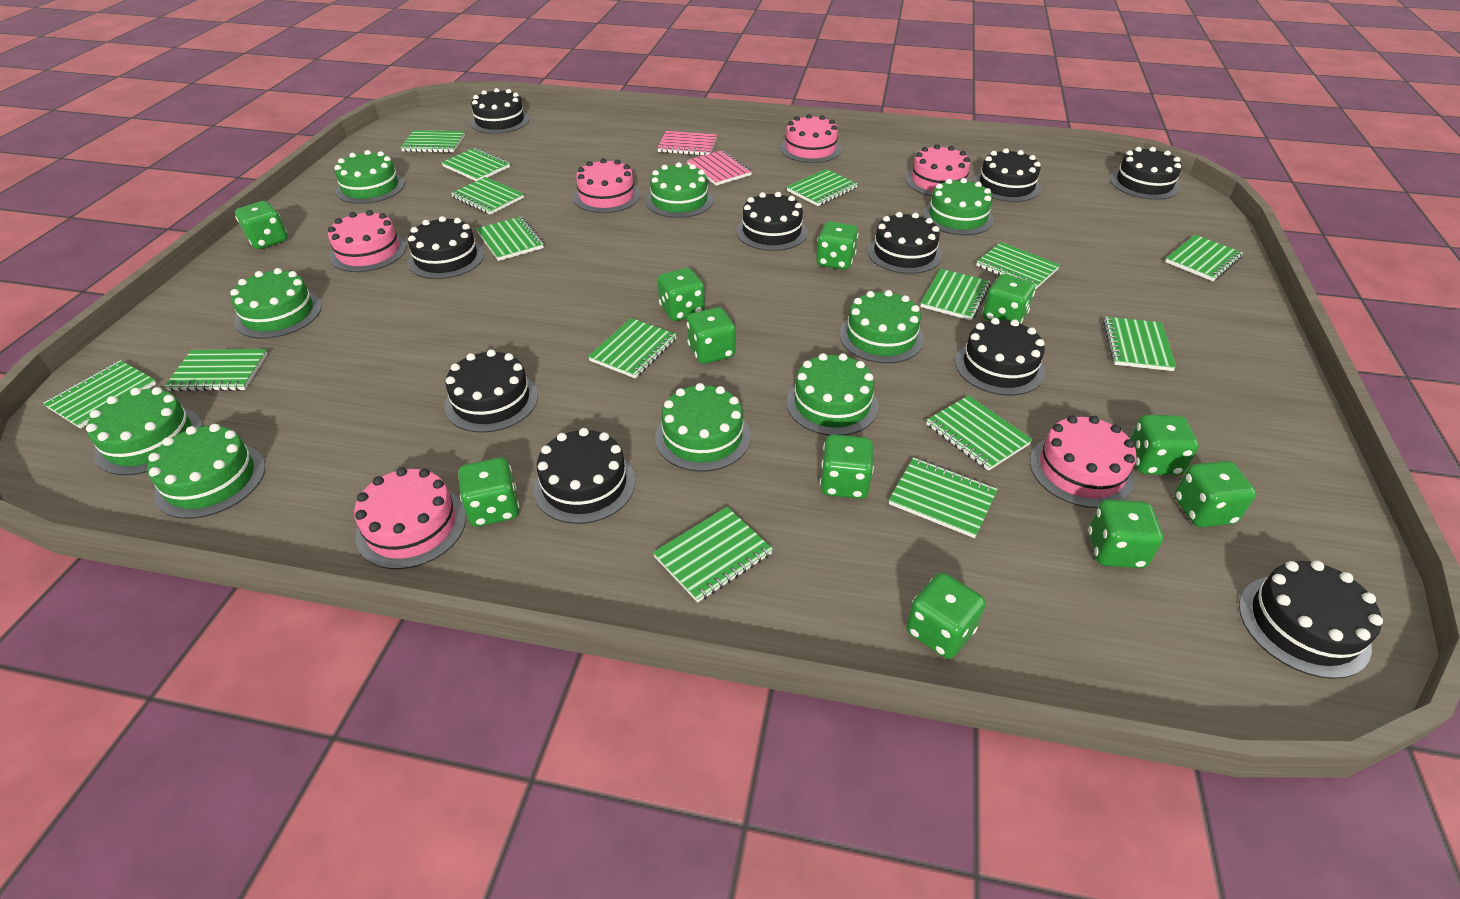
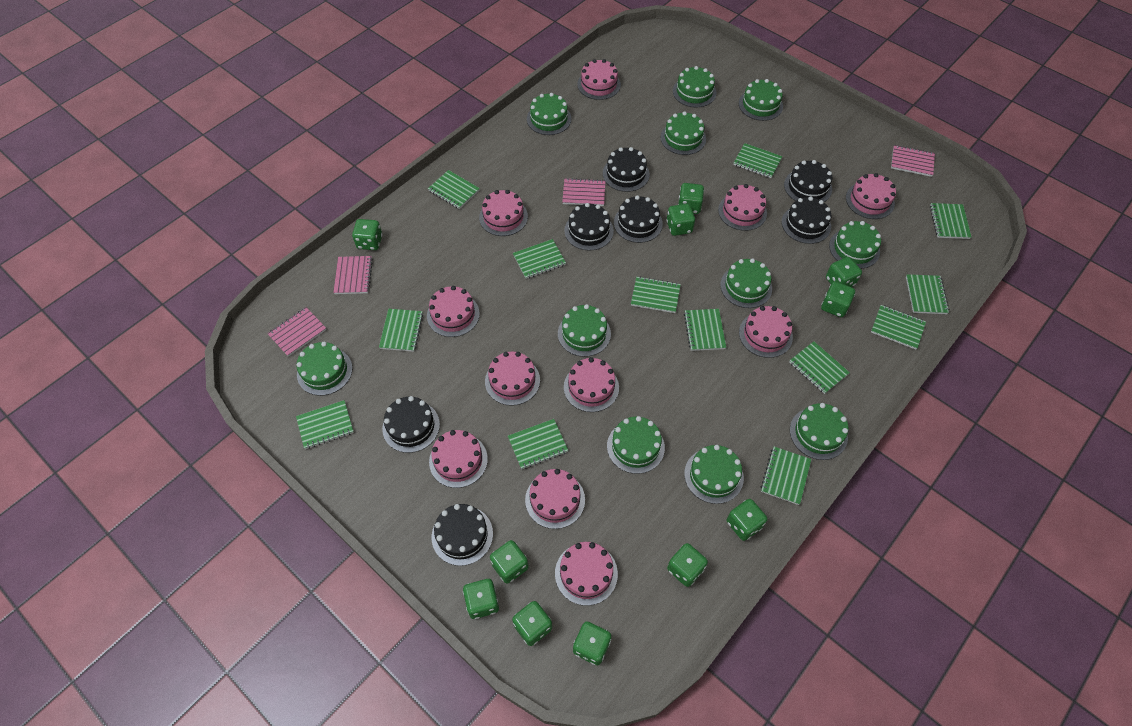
black cake: [408,216,484,279] [444,349,538,432] [470,88,529,134] [533,428,635,524] [736,192,808,251] [867,212,942,274] [955,318,1045,396] [973,148,1041,202] [1110,147,1182,200] [1239,560,1383,679] = 10 -> [382,396,440,453] [432,504,493,566] [564,203,614,250] [603,147,650,192] [614,195,663,243] [782,197,831,244] [784,160,832,202] = 7
green cake: [86,387,203,475] [147,424,265,519] [230,268,322,339] [335,150,405,204] [646,162,713,218] [655,383,751,472] [786,353,879,435] [839,290,924,363] [923,178,994,235] = 9 -> [296,342,352,396] [527,93,571,135] [558,304,611,357] [607,416,665,474] [661,112,706,155] [673,66,716,108] [684,445,744,504] [720,258,772,308] [739,79,783,121] [790,403,849,460] [829,221,881,269] = 11
green notebook: [43,360,157,429] [164,349,267,391] [400,130,465,153] [441,148,510,181] [451,177,524,215] [476,217,544,261] [588,318,677,378] [653,507,773,602] [787,169,858,206] [889,458,998,538] [920,269,991,320] [926,395,1033,471] [976,242,1060,290] [1103,317,1176,371] [1165,235,1243,281] = 15 -> [296,400,354,449] [379,309,423,352] [428,170,480,209] [508,419,568,469] [513,239,566,279] [631,276,681,313] [684,309,726,351] [733,143,782,178] [761,447,812,505] [789,341,850,394] [871,305,926,349] [906,274,949,314] [930,203,971,239] = 13
pink cake: [328,210,407,272] [354,467,466,569] [573,158,640,213] [780,114,841,163] [906,144,971,196] [1030,415,1137,508] = 6 -> [427,286,480,337] [429,430,488,488] [479,190,528,236] [485,352,540,406] [525,469,585,529] [555,542,618,606] [564,357,619,412] [577,59,621,100] [718,184,767,231] [739,306,793,358] [846,173,896,219] = 11
pink notebook: [657,131,717,155] [687,150,752,186] = 2 -> [267,307,327,357] [333,256,373,294] [562,178,605,206] [891,145,935,177] = 4

